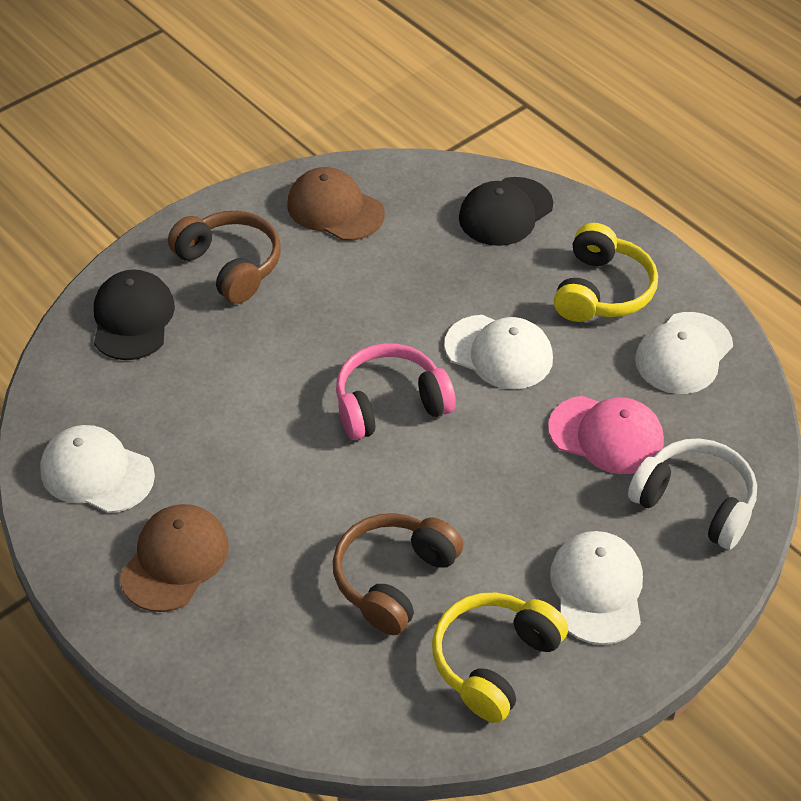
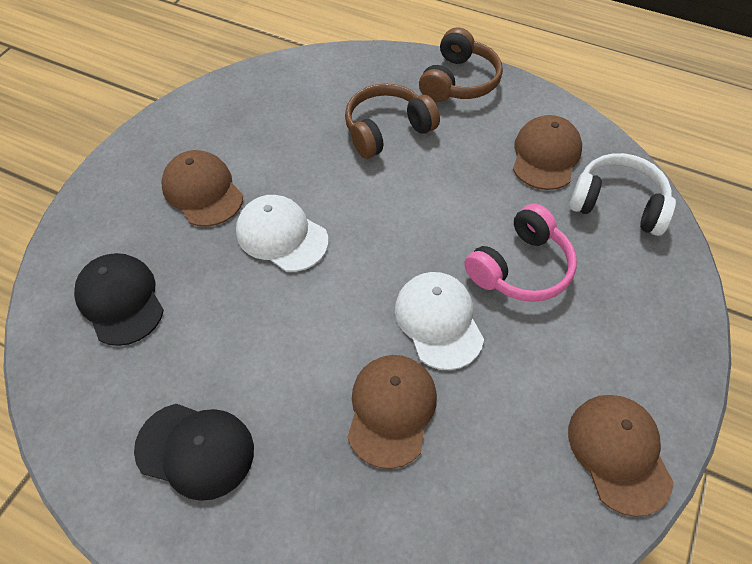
brown cap: [120,504,229,612] [287,167,385,241] = 2 -> [161,150,243,227] [347,355,437,469] [513,115,582,190] [568,395,674,517] = 4
pink cap: [548,396,664,474] = 1 -> none = 0
white cap: [40,425,155,513] [444,315,553,389] [550,531,643,645] [635,312,733,394] = 4 -> [236,195,328,272] [395,272,484,370] = 2
yellow headphones: [432,593,568,723] [554,223,658,322] = 2 -> none = 0

